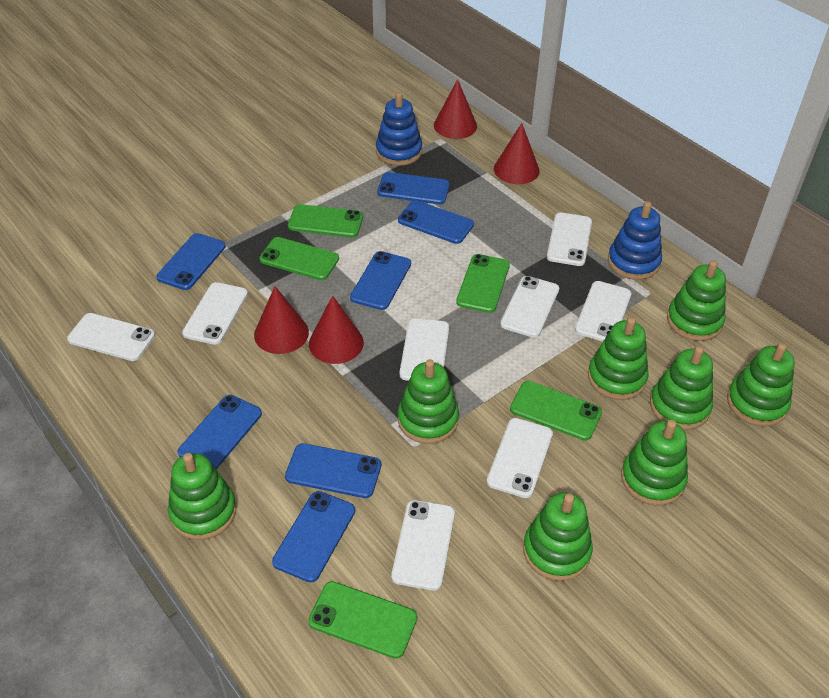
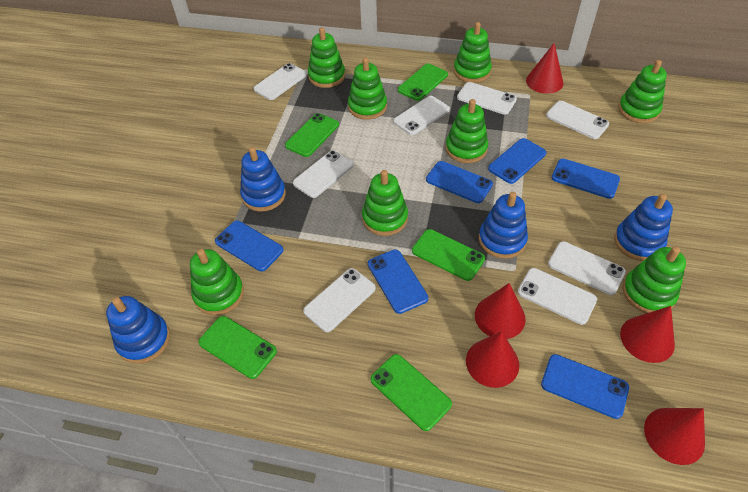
blue phone: [156,233,226,290] [178,395,262,469] [272,491,355,583] [285,443,381,498] [350,251,411,310] [377,172,450,204] [398,200,474,244] = 7 -> [215,221,283,271] [368,249,428,314] [426,161,493,203] [488,138,546,184] [541,354,629,419] [552,159,620,199] = 6
blue stacking toy: [376,92,422,166] [608,201,662,280] = 2 -> [106,296,170,364] [240,147,286,212] [479,192,528,259] [614,194,673,261] = 4
red cone: [254,286,309,354] [309,296,364,364] [434,79,477,139] [494,123,540,184] = 4 -> [466,331,519,388] [475,283,526,339] [526,43,564,94] [620,306,675,363] [644,408,705,465] = 5

